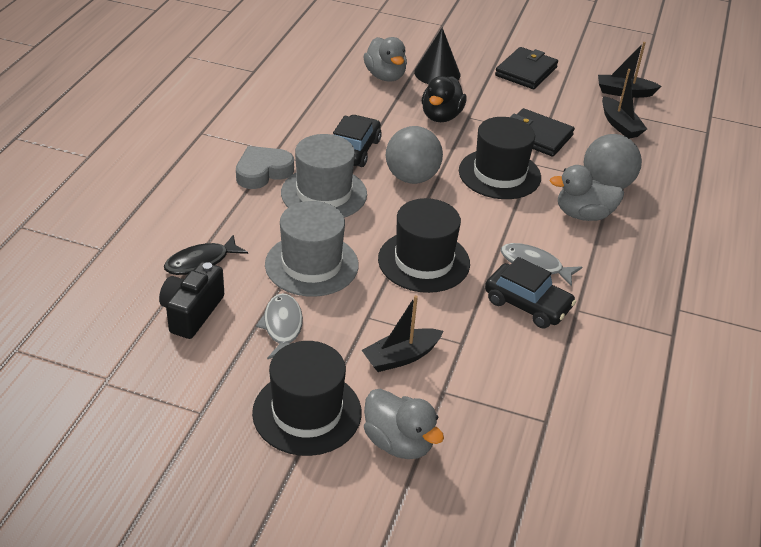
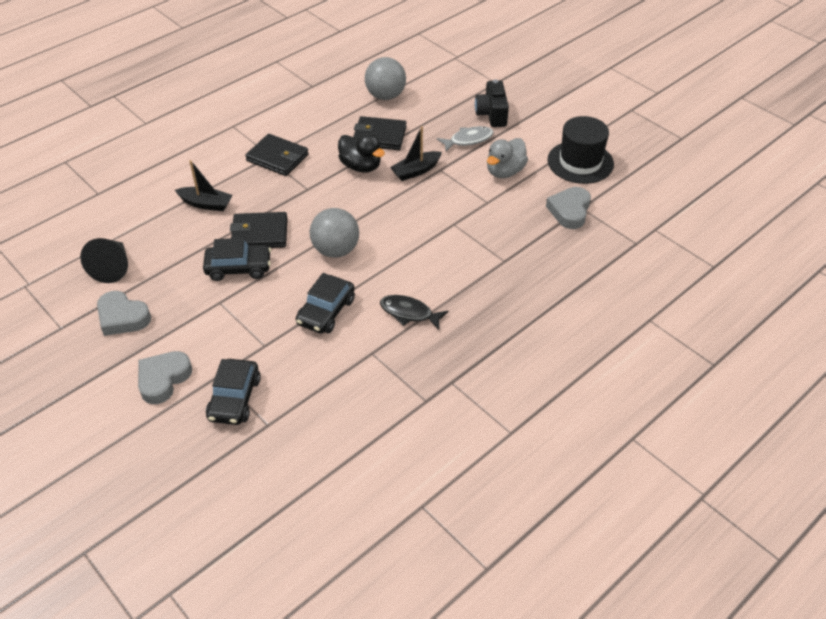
black boat: [362,295,443,372] [598,42,661,98] [602,69,647,139] = 3 -> [175,160,232,211] [390,126,442,181] = 2
black car: [333,115,382,167] [485,257,576,328] = 2 -> [203,238,271,281] [206,359,261,425] [296,273,355,334] = 3
black hat: [252,341,361,456] [378,198,470,293] [459,117,541,199] = 3 -> [547,116,614,184] = 1
black wallet: [495,47,558,89] [510,108,575,157] = 2 -> [230,212,288,248] [245,134,309,176] [353,116,407,150] = 3
grey duck: [363,37,407,81] [364,389,444,459] [550,165,624,221] = 3 -> [487,138,528,178] = 1
grey fish: [256,293,303,359] [501,243,582,287] = 2 -> [437,126,494,151] = 1
grey hat: [265,201,359,297] [281,134,367,218] = 2 -> none = 0
grey heart: [236,146,294,189] = 1 -> [97,291,151,336] [138,351,192,404] [546,187,591,229] = 3

